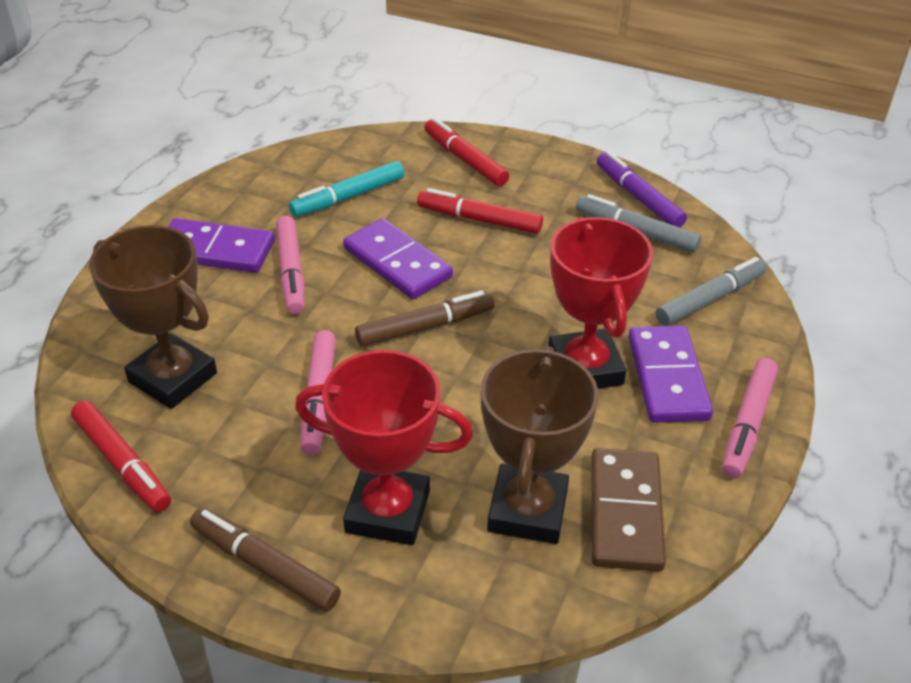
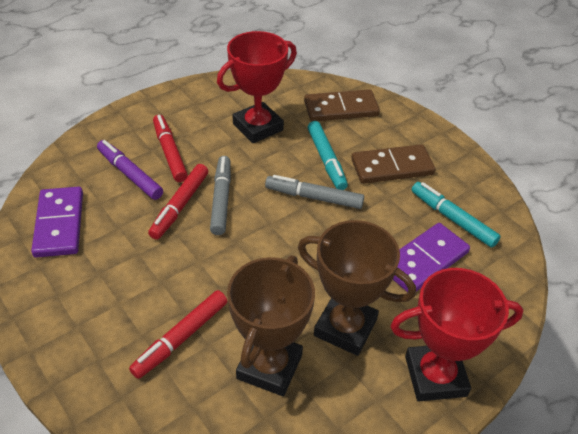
brown domino: [591,448,666,572] = 1 -> [304,89,380,122] [351,144,436,184] = 2
brown marker: [190,508,341,611] [355,291,495,347] = 2 -> none = 0
pink marker: [276,216,305,314] [300,330,336,455] [722,358,778,478] = 3 -> none = 0
purple domino: [168,218,275,273] [343,218,453,299] [628,326,713,423] = 3 -> [31,187,83,258] [393,223,470,292] = 2
turquoise marker: [289,161,405,217] = 1 -> [308,121,348,190] [411,182,501,248] = 2

